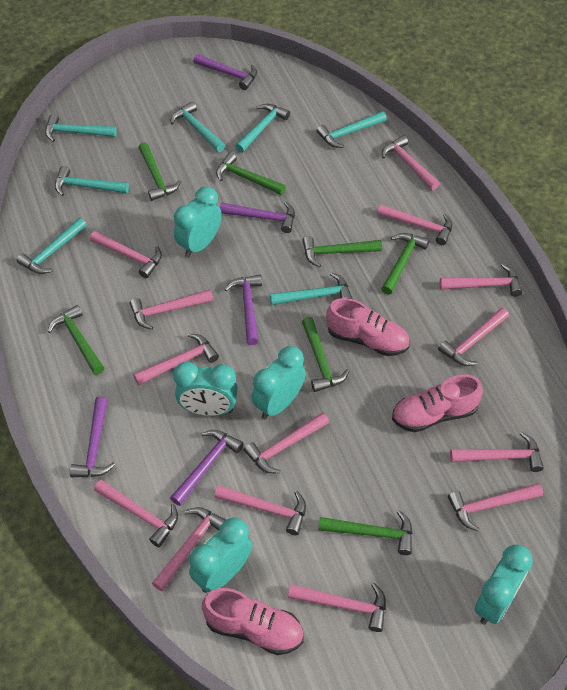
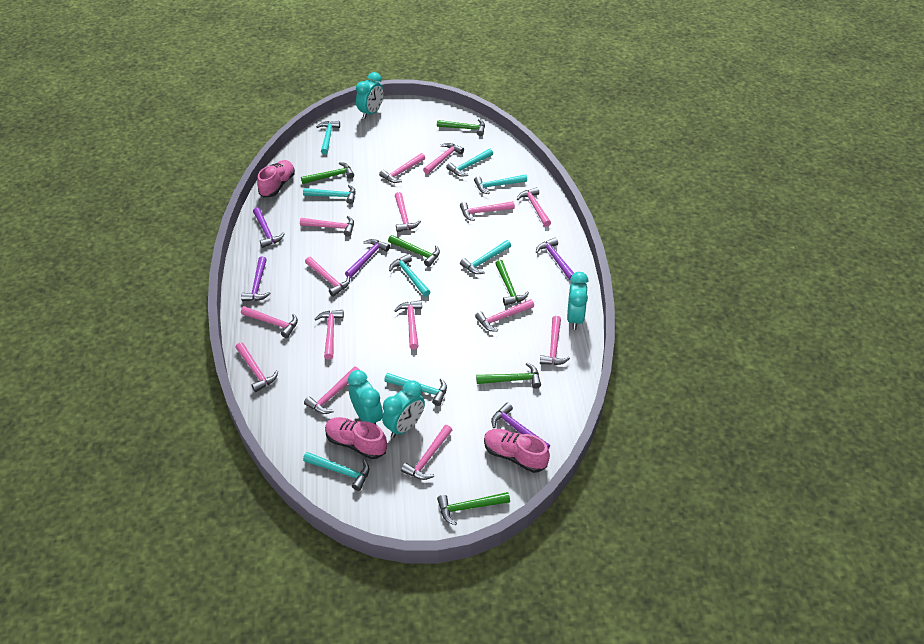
green hammer: [48,305,104,375] [138,142,181,201] [216,152,286,195] [302,236,382,267] [302,317,349,392] [318,510,413,555] [381,233,430,295] = 7 -> [301,162,354,184] [388,235,440,267] [437,119,485,136] [437,492,510,525] [476,363,541,389] [495,260,529,306] = 6
pink hammer: [90,231,162,278] [94,480,178,548] [129,290,213,330] [133,334,219,385] [152,507,226,591] [215,485,306,535] [244,412,329,473] [288,583,386,632] [377,205,452,245] [382,135,440,190] [438,308,509,366] [439,264,522,297] [448,483,543,531] [450,432,544,472] = 14 -> [236,342,278,392] [241,306,298,338] [300,216,354,237] [304,366,359,414] [305,257,350,297] [315,310,344,359] [379,153,425,183] [394,300,422,350] [395,192,421,232] [401,425,452,480] [423,143,464,174] [460,201,515,221] [475,299,534,332] [517,187,551,227] [540,316,570,365] = 15
turquoise clock: [173,362,238,416] [174,186,222,258] [189,518,252,593] [251,346,306,419] [475,545,533,625] = 5 -> [348,370,383,424] [356,72,384,119] [382,380,425,438] [567,272,589,330] = 4
turquoise hammer: [16,218,87,274] [45,114,117,142] [55,166,129,196] [170,101,225,152] [235,104,290,153] [270,272,353,305] [316,111,387,148] = 7 -> [303,185,355,204] [303,452,369,491] [316,121,340,155] [384,373,447,406] [389,254,430,297] [446,149,493,177] [460,240,511,274] [474,174,527,194] = 8

